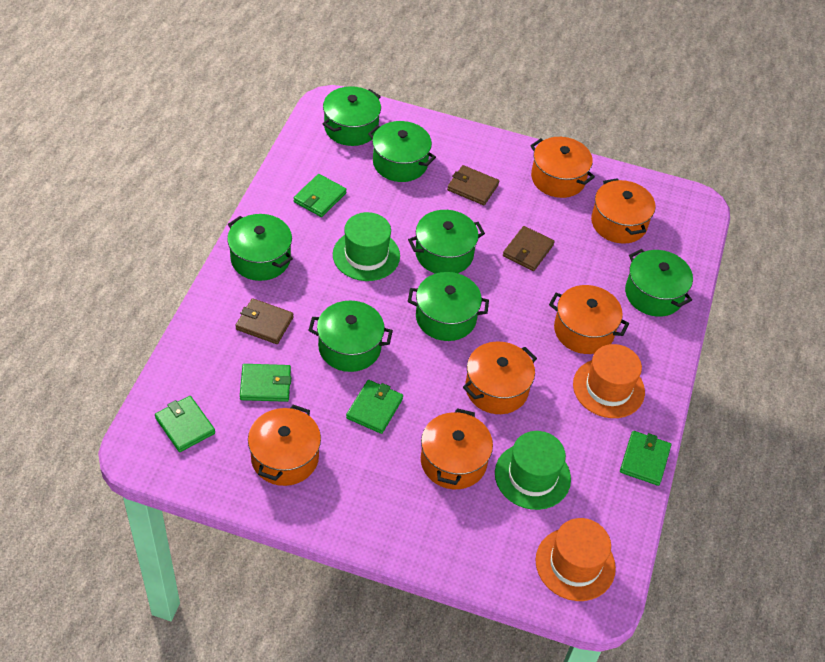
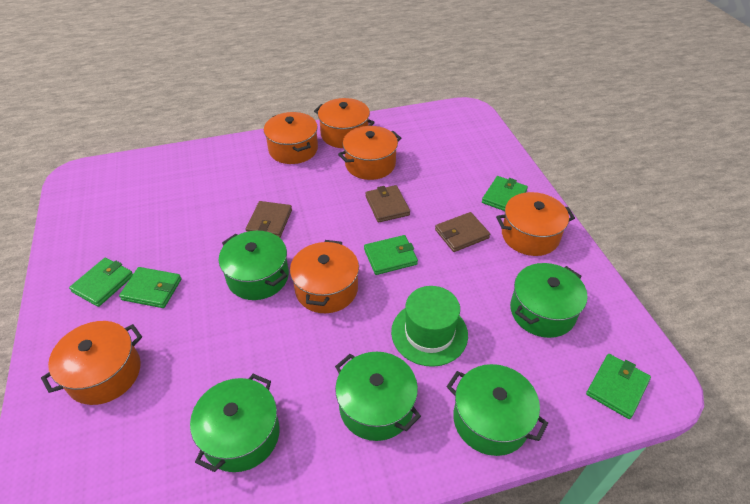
green hat: [333,212,400,281] [495,431,571,510] = 2 -> [391,286,468,367] = 1
green pot: [227,214,293,281] [308,300,393,372] [323,86,381,146] [368,121,436,182] [408,210,485,274] [408,272,489,341] [625,249,693,317] = 7 -> [190,374,280,472] [219,231,289,300] [335,352,421,441] [447,364,548,456] [510,263,587,338] = 5
orange hat: [536,518,616,601] [573,344,645,418] = 2 -> none = 0

